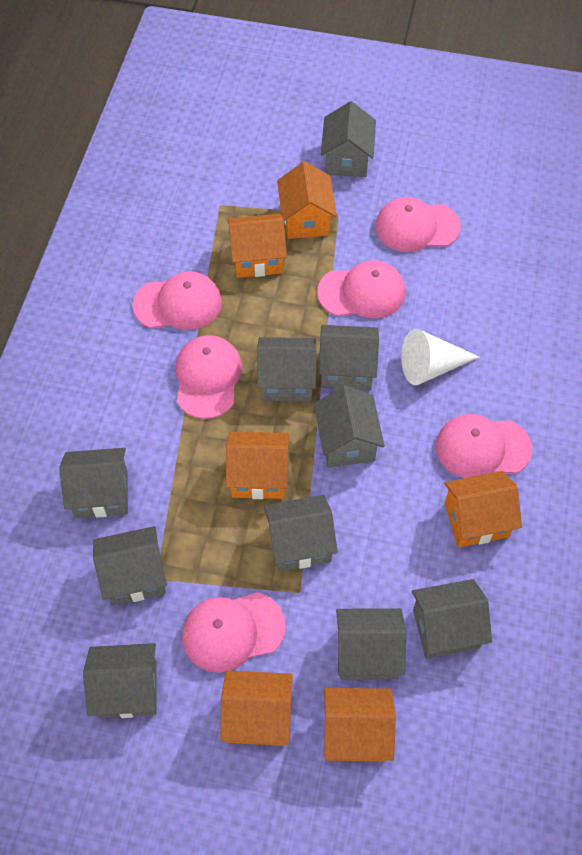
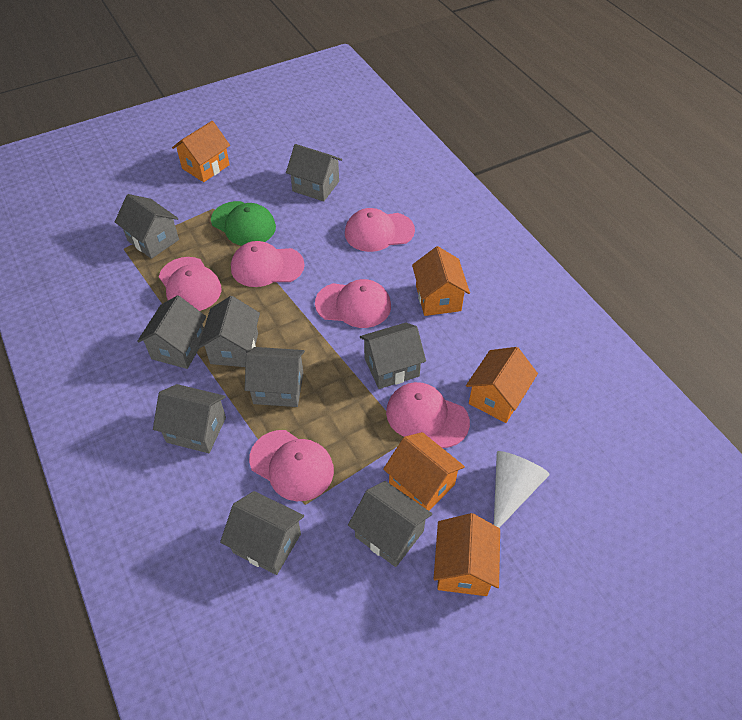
green cap: none = 0 -> [211,201,276,246] = 1
grey house: [59,448,128,518] [83,643,157,718] [93,526,167,606] [257,337,316,401] [264,495,338,572] [314,385,384,468] [319,325,379,390] [321,101,376,177] [336,608,406,679] [412,579,492,659] = 10 -> [115,194,179,259] [137,295,206,369] [153,384,226,453] [198,296,260,367] [220,491,304,575] [245,347,305,407] [286,144,342,202] [348,481,432,567] [360,323,426,389] = 9
orange house: [220,670,293,746] [226,432,289,499] [228,214,287,278] [277,161,337,239] [324,688,396,761] [444,471,522,547] = 6 -> [172,121,230,182] [383,432,465,511] [412,246,470,316] [434,513,500,596] [466,347,538,423] = 5

